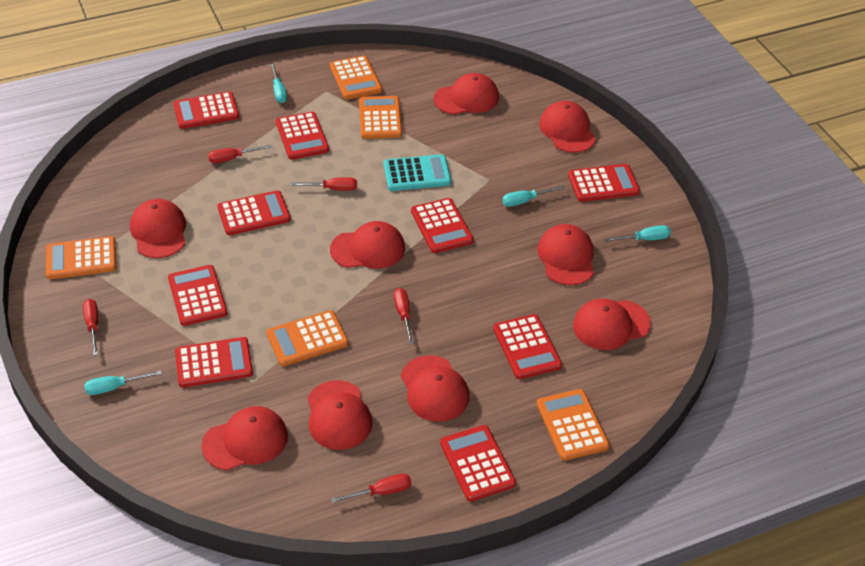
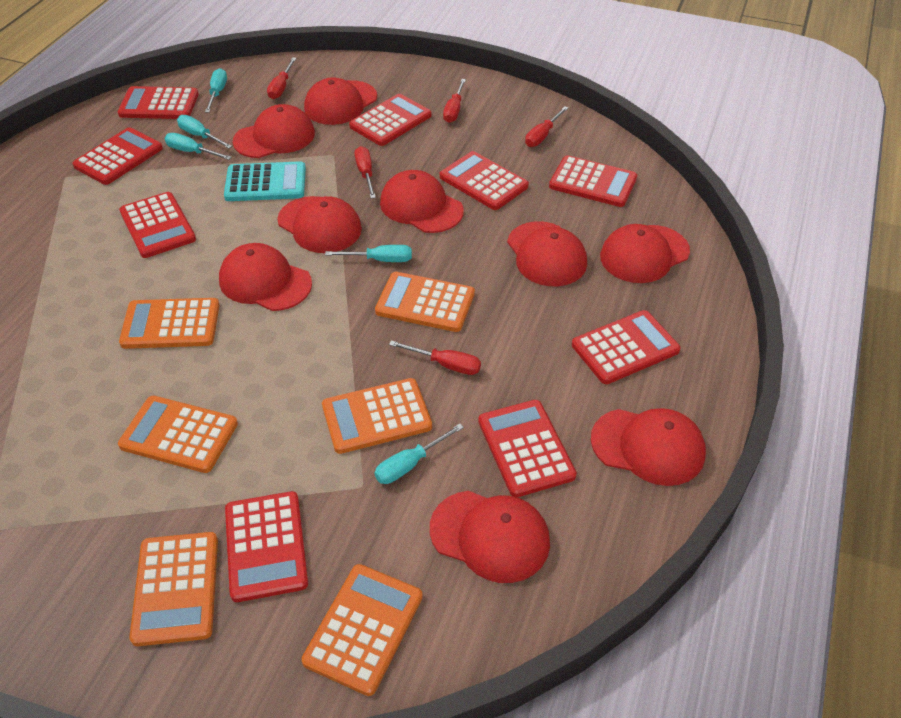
orange calculator: [46,236,117,279] [266,310,348,366] [330,56,382,100] [359,96,402,139] [537,389,610,461] = 5 -> [118,396,238,473] [119,298,220,349] [129,532,218,646] [301,564,423,696] [322,378,432,454] [375,272,475,332] = 6
turquoise screwdriver: [84,370,162,395] [270,64,287,103] [502,185,564,207] [605,225,671,242] = 4 -> [165,133,232,160] [177,115,232,148] [205,68,227,112] [325,245,412,262] [374,424,464,484] = 5

